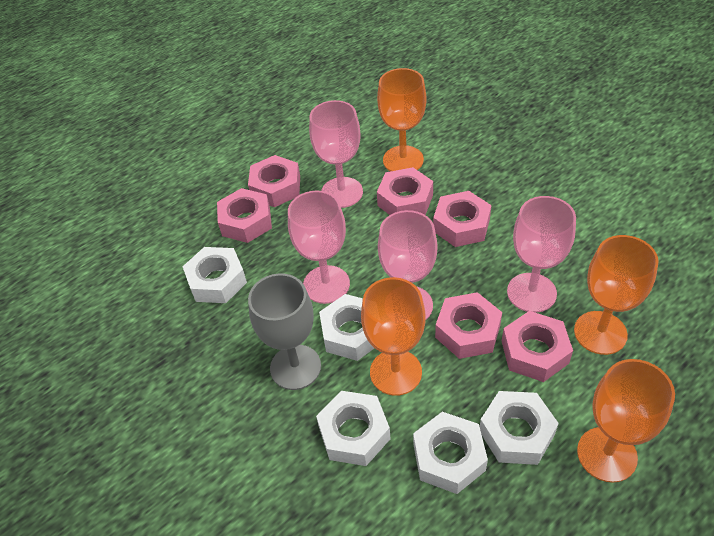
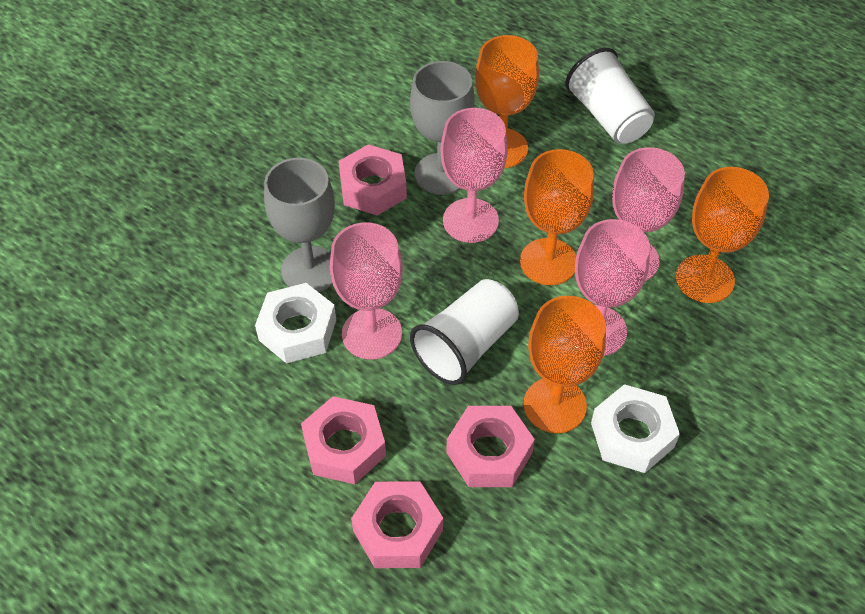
grey goblet: [248,273,321,390] = 1 -> [264,158,335,292] [410,61,475,195] = 2
pink nut: [217,188,272,243] [248,155,300,207] [377,167,433,215] [433,191,491,247] [435,292,502,359] [502,311,573,382] = 6 -> [301,396,386,484] [339,144,407,216] [351,481,443,568] [446,406,535,487] = 4
white cup: none = 0 -> [410,279,519,385] [565,48,655,144] = 2
white nut: [183,247,247,303] [316,391,390,466] [319,294,374,361] [413,412,488,494] [480,391,559,465] = 5 -> [255,283,336,363] [591,384,680,473] = 2

